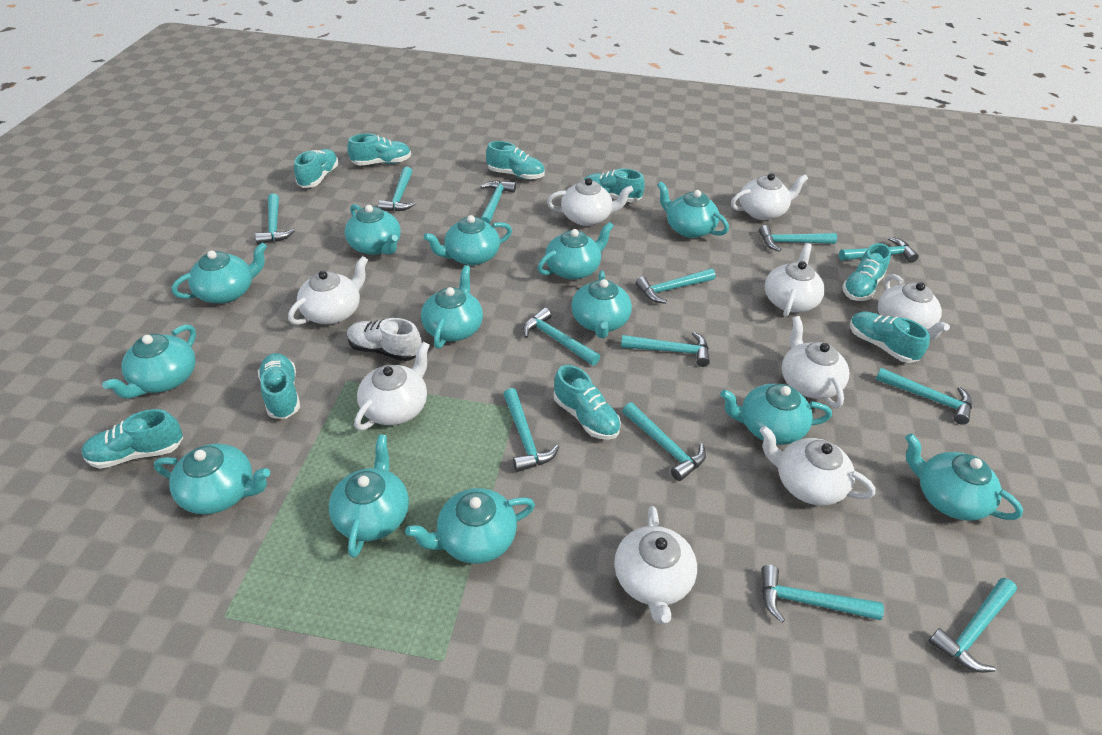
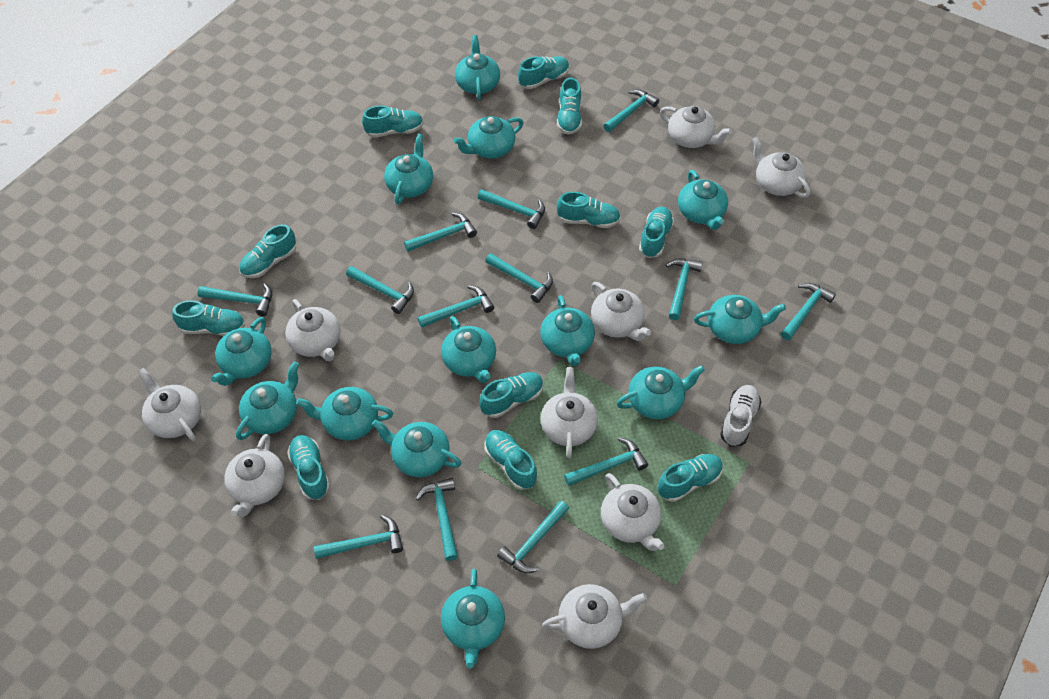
turquoise shoe: [81,409,183,469] [258,353,300,419] [294,149,339,188] [347,133,411,166] [486,141,545,180] [554,365,621,440] [584,169,645,203] [842,243,891,301] [850,311,930,363] = 9 -> [172,300,245,336] [239,224,296,278] [287,435,330,500] [362,105,424,138] [479,372,544,418] [484,430,537,490] [518,56,569,89] [557,78,582,135] [557,192,621,228] [639,207,674,258] [658,454,723,502] = 11

